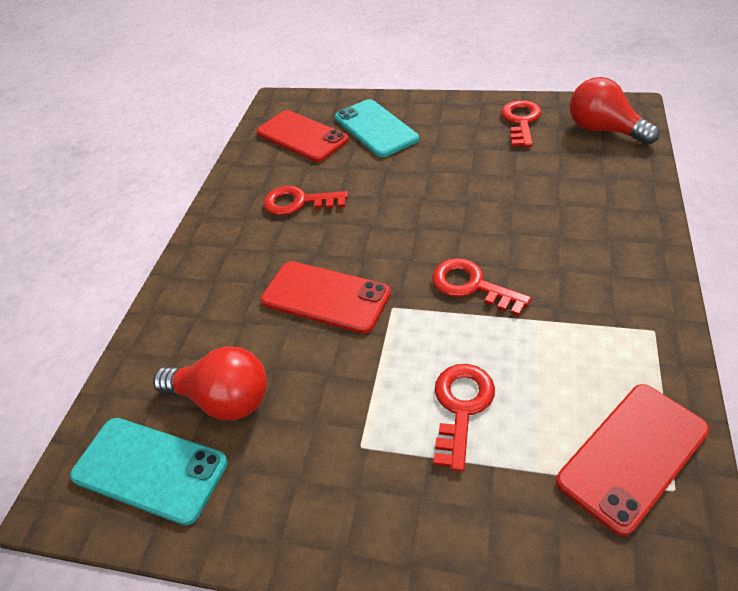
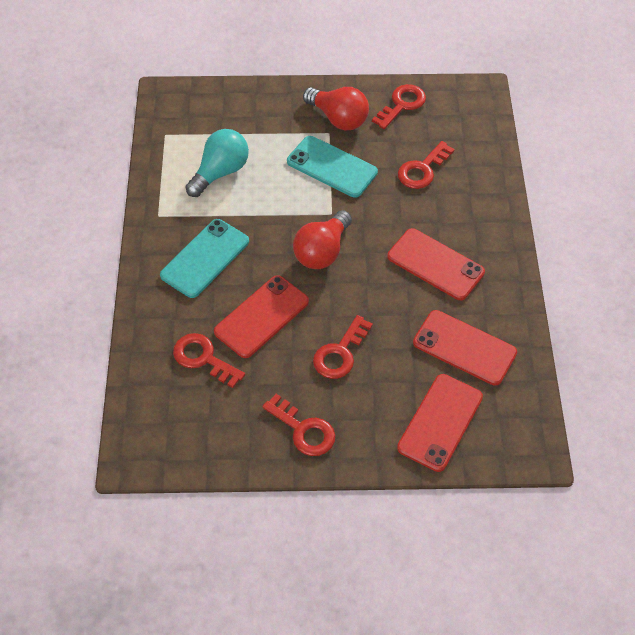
red key: [263,186,348,216] [432,258,531,316] [433,364,495,472] [501,100,542,147] = 4 -> [173,333,245,388] [262,394,336,456] [313,315,373,379] [372,84,426,129] [398,141,455,189] = 5
red phone: [257,110,349,162] [261,261,391,334] [556,384,709,536] = 3 -> [214,275,309,358] [388,228,485,300] [397,374,483,472] [413,310,517,385] = 4
turquoise light bulb: none = 0 -> [185,129,249,197] = 1

